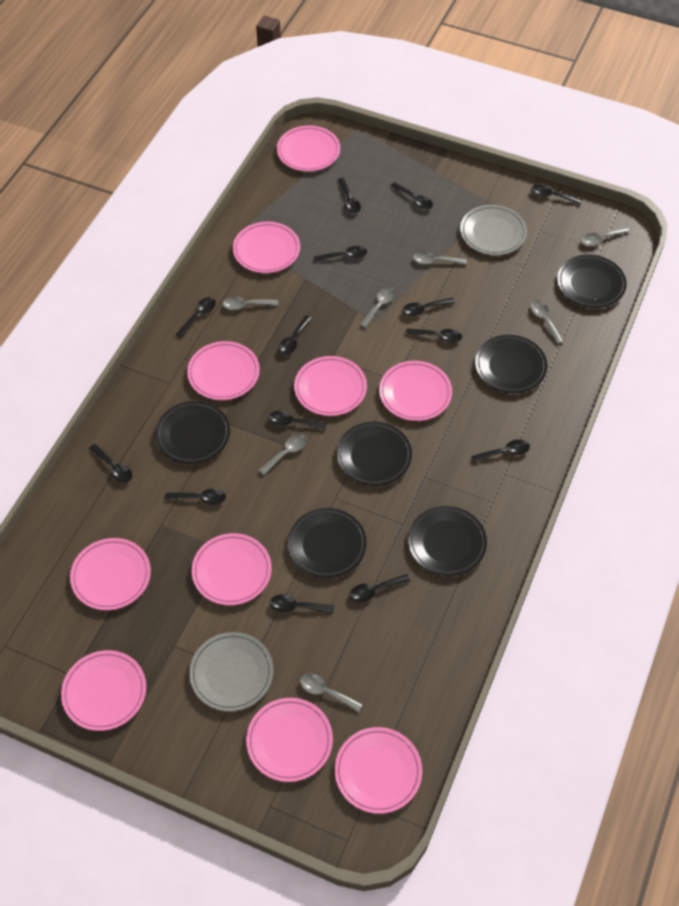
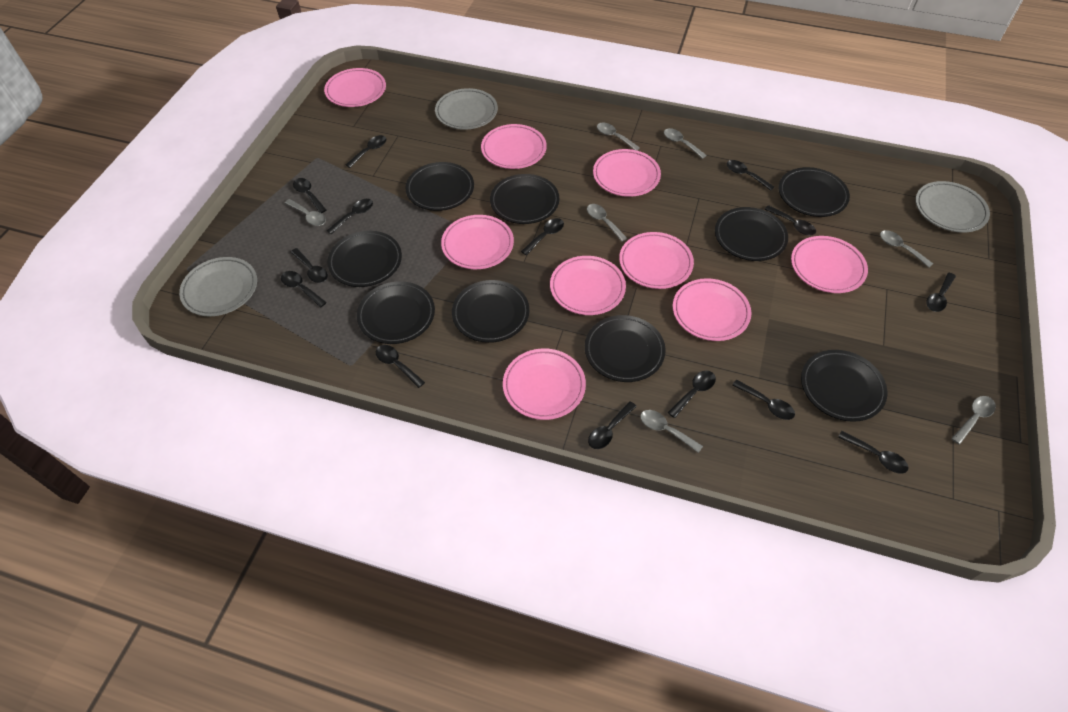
black plate: [155,401,230,464] [288,508,367,578] [337,422,412,486] [408,506,487,576] [475,335,547,393] [557,255,627,308] = 6 -> [327,231,402,287] [357,281,435,344] [405,162,474,211] [452,280,529,343] [490,174,559,224] [585,315,666,382] [715,207,788,261] [779,167,850,217] [801,350,887,422] = 9
grey plate: [189,632,274,712] [460,205,527,255] = 2 -> [179,257,257,316] [435,88,498,130] [915,181,990,233] = 3
pink plate: [61,650,146,731] [70,538,151,610] [187,341,260,400] [192,533,272,605] [233,222,300,273] [246,698,333,782] [277,125,340,172] [294,356,367,416] [335,727,422,814] [379,361,452,421] = 10 -> [324,68,386,107] [441,215,514,269] [481,124,547,169] [503,348,586,420] [550,256,626,315] [593,149,661,197] [619,232,694,289] [673,278,751,341] [791,236,868,293] = 9

